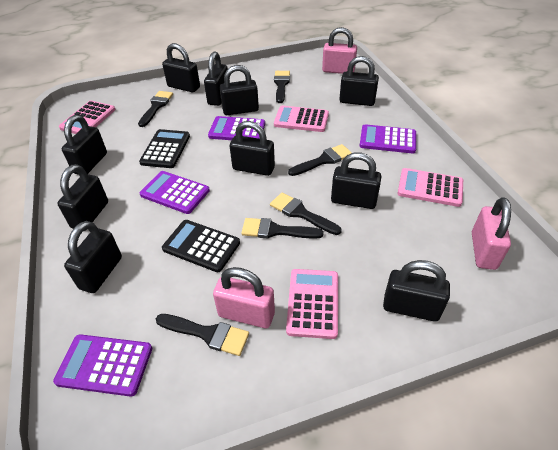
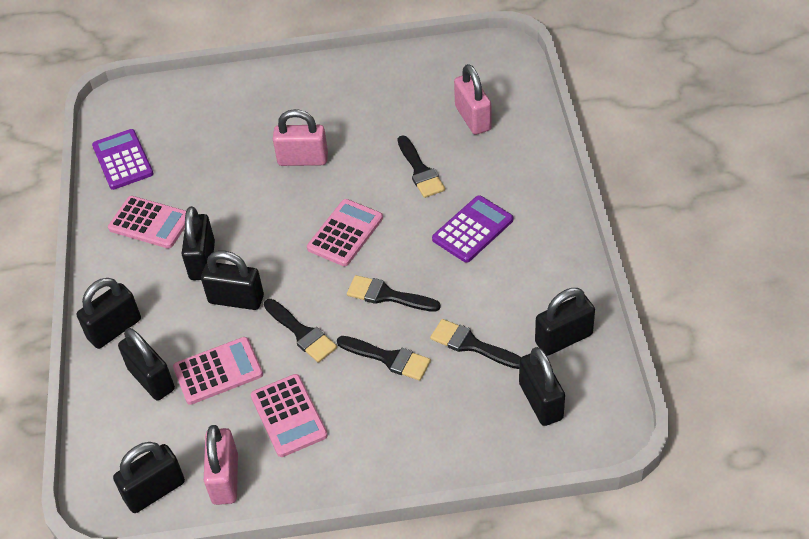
black brush: [138,91,173,127] [156,314,249,356] [241,218,324,239] [270,193,342,235] [274,71,290,103] [288,144,352,176] = 6 -> [264,299,337,363] [337,336,431,381] [347,275,441,312] [397,135,445,198] [430,319,521,369] = 5
black calculator: [139,129,190,168] [162,220,240,272] = 2 -> none = 0
black padlock: [57,164,108,231] [62,115,107,175] [64,221,122,293] [162,43,200,92] [204,51,228,106] [220,65,259,115] [230,121,275,176] [331,152,381,209] [339,56,379,106] [383,260,450,322] = 10 -> [77,278,141,349] [113,442,185,513] [118,328,175,401] [182,206,215,280] [201,251,264,310] [519,347,565,426] [535,288,595,356] = 7
purple calculator: [53,334,152,397] [140,171,210,214] [208,116,265,140] [360,124,416,154] = 4 -> [92,129,154,190] [432,195,513,263] = 2

